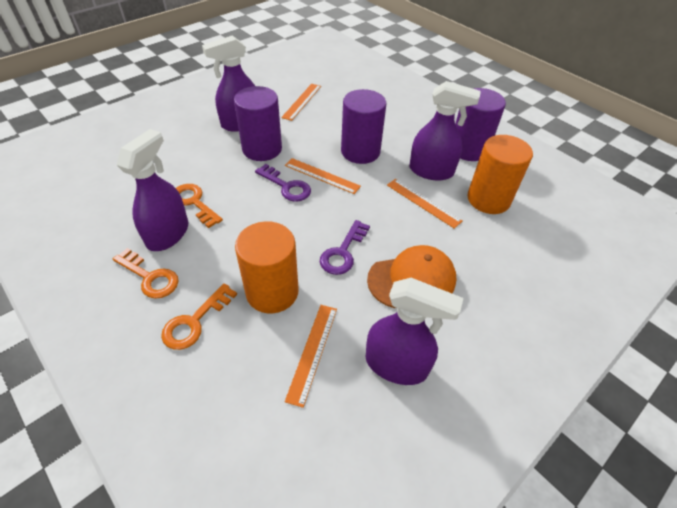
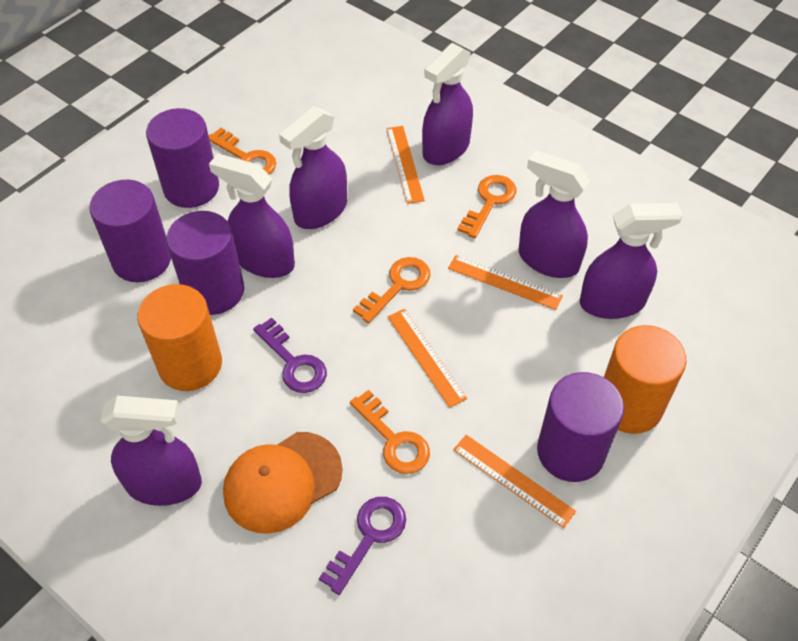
orange key: [113,248,179,299] [161,283,237,350] [176,184,223,228] = 3 -> [209,128,276,174] [350,390,430,474] [353,257,431,323] [457,175,516,238] = 4
purple cylinder: [234,86,282,161] [341,89,386,164] [455,88,506,161] = 3 -> [89,180,171,282] [146,108,219,208] [166,211,244,315] [537,372,624,482] = 4
purple spray bottle: [117,129,188,251] [202,35,255,132] [366,278,464,385] [409,81,481,181] = 4 -> [101,396,202,506] [209,154,295,278] [279,107,347,229] [422,43,473,165] [519,150,591,278] [580,203,683,319] = 6

